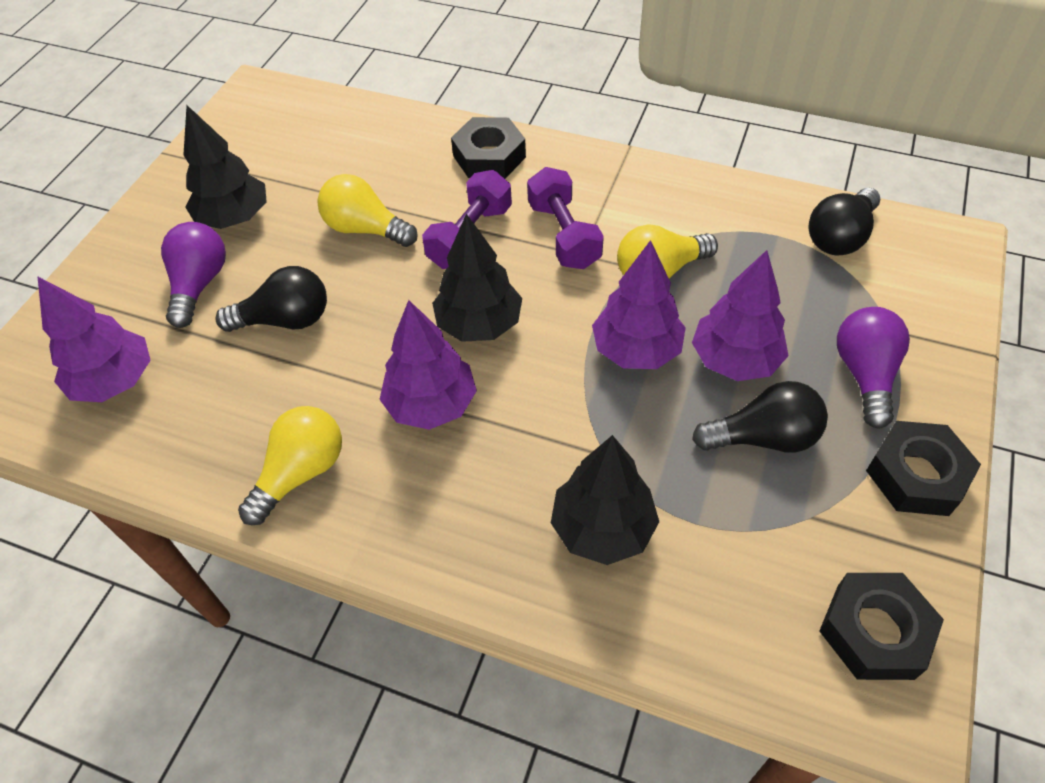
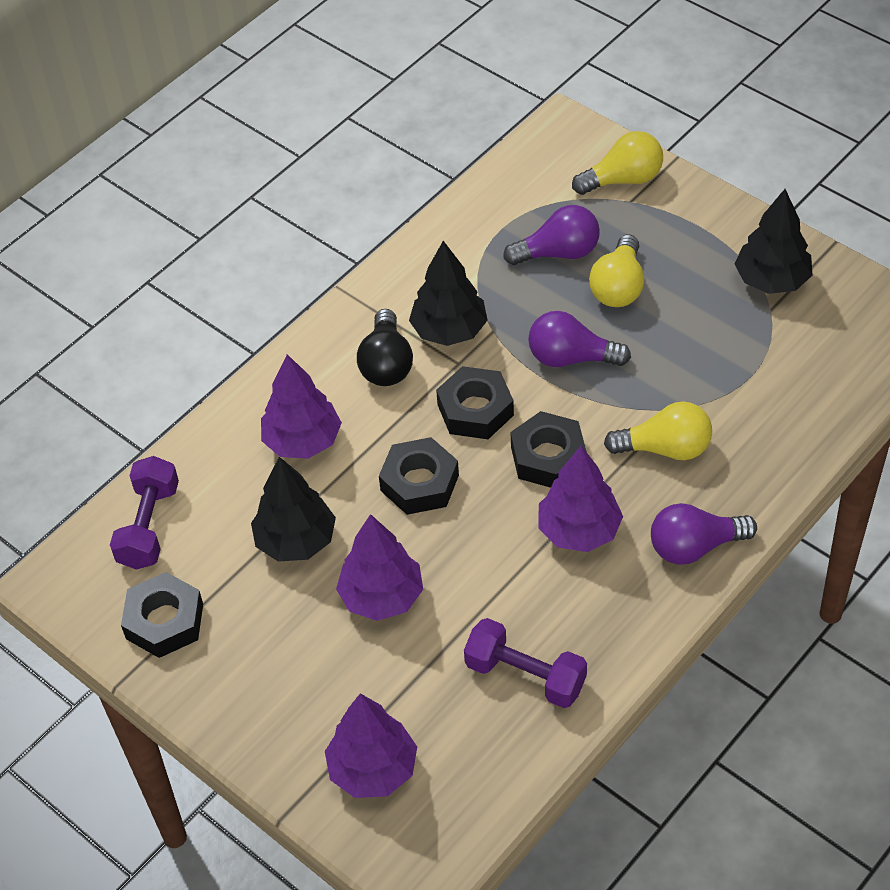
black light bulb: [215,266,327,332] [692,381,828,453] [808,188,880,256] = 3 -> [357,309,413,386] = 1
black nut: [451,117,526,179] [820,573,944,680] [866,421,981,516] = 3 -> [121,572,203,658] [379,437,459,515] [436,366,514,439] [511,411,587,488] = 4
purple light bulb: [161,222,226,328] [837,307,910,429] = 2 -> [503,205,600,265] [528,311,631,367] [651,503,757,565] = 3

